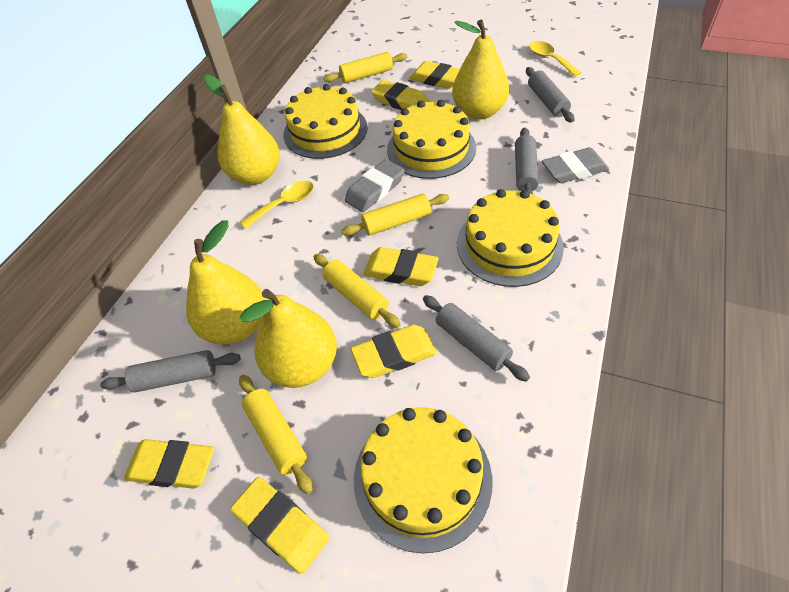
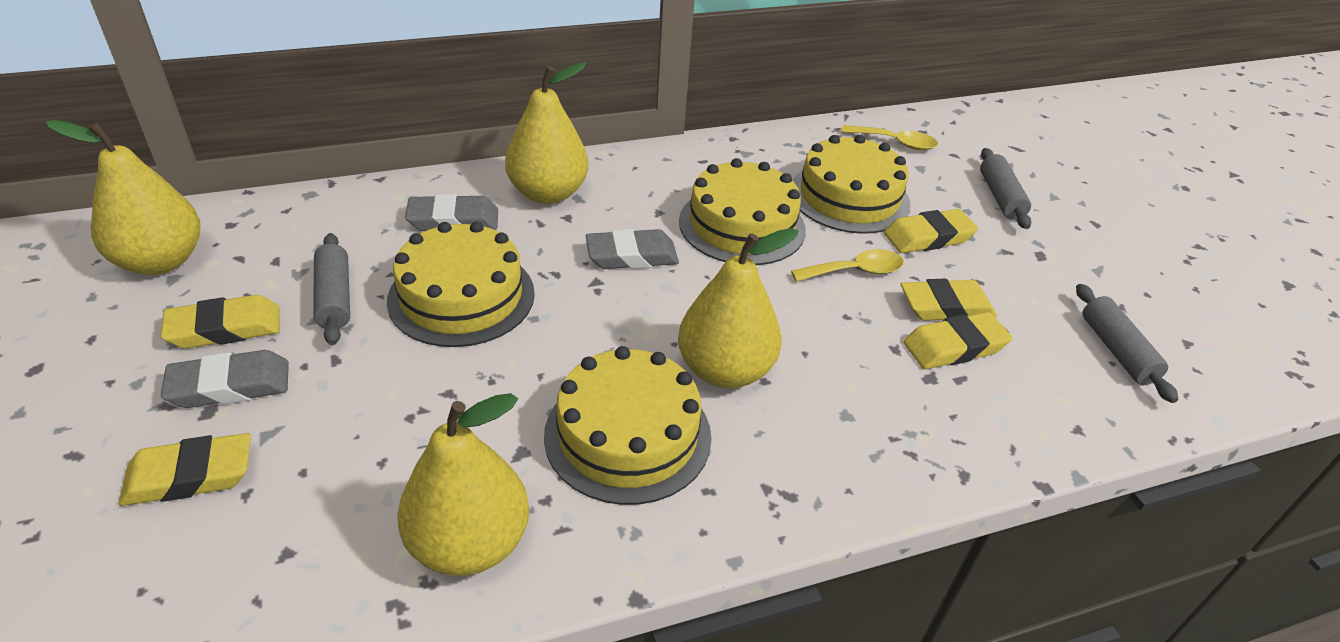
grey eraser: [344,159,404,212] [542,147,609,183] = 2 -> [161,350,289,408] [405,194,498,231] [586,229,679,269] = 3
grey rolling pin: [100,350,241,393] [423,295,530,382] [515,128,539,194] [526,67,574,123] = 4 -> [313,233,350,345] [980,148,1031,229] [1076,284,1178,403] = 3
yellow eraser: [124,439,214,489] [230,477,329,574] [351,325,437,378] [363,247,439,286] [371,80,429,110] [409,61,460,89] = 6 -> [119,433,251,506] [161,295,280,349] [884,209,978,253] [901,279,997,321] [904,312,1012,369] = 5
yellow rolling pin: [239,375,313,494] [314,254,401,328] [324,52,407,83] [342,194,449,236] = 4 -> none = 0

